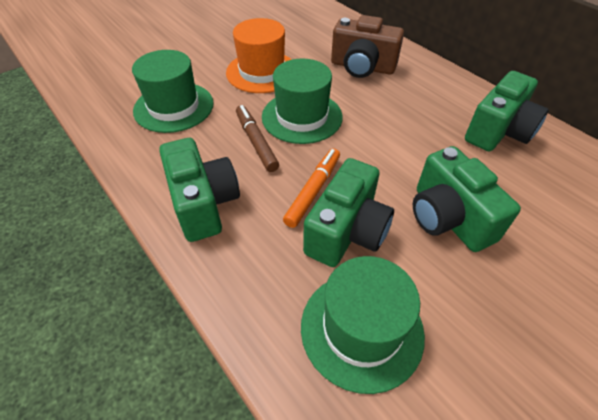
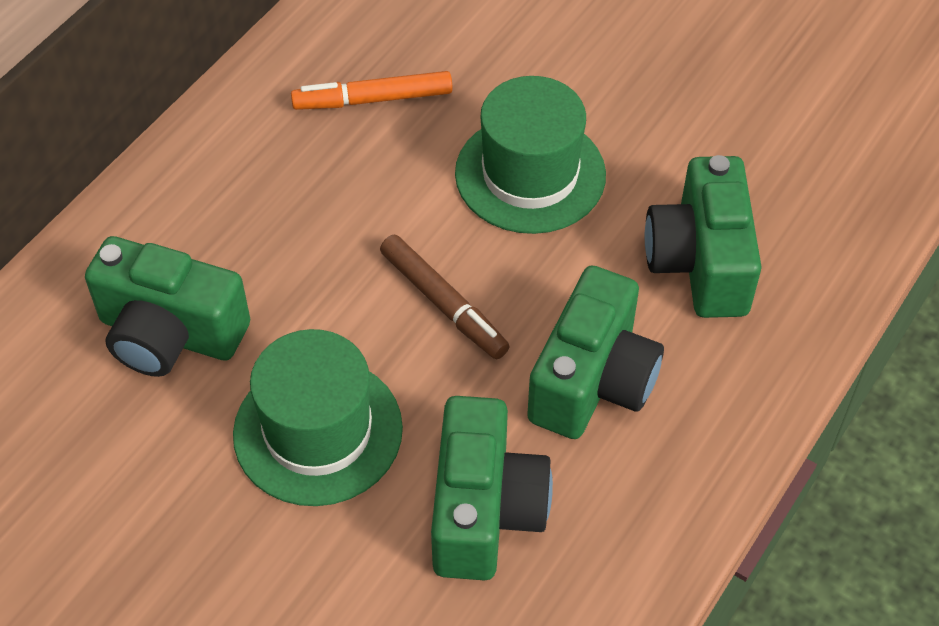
brown camera: [331,15,404,78] = 1 -> none = 0
green hat: [132,50,214,133] [262,59,343,144] [301,256,425,394] = 3 -> [233,329,403,506] [455,76,606,234] = 2
orange hat: [226,18,292,93] = 1 -> none = 0

